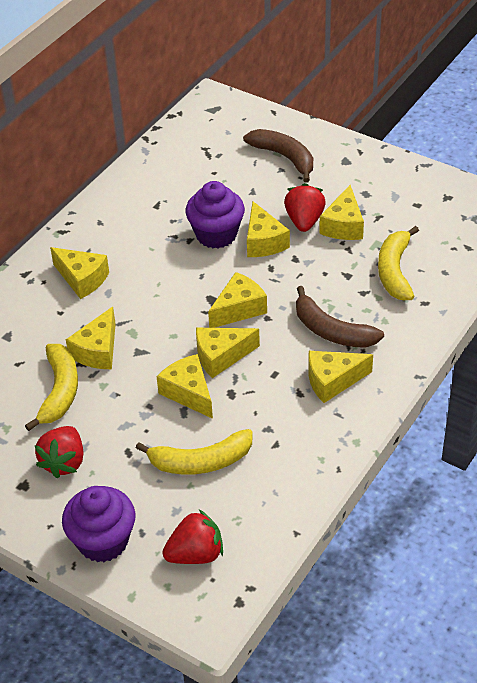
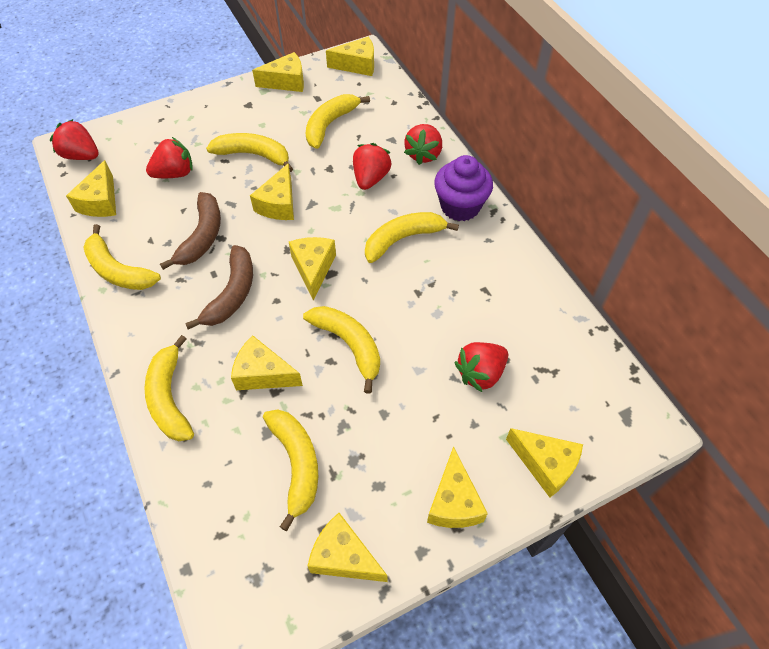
purple cupcake: [62,486,135,562] [186,181,245,248] = 2 -> [434,155,493,221] = 1
red strawberry: [34,426,84,478] [162,510,223,564] [284,183,326,232] = 3 -> [50,119,99,160] [146,137,193,178] [353,143,391,190] [404,124,442,165] [454,342,508,392] = 5
yellow banana: [25,344,78,431] [136,429,252,475] [378,226,419,300] = 3 -> [83,224,161,290] [144,335,194,441] [206,133,293,172] [263,409,318,531] [303,306,380,394] [305,94,370,149] [365,212,459,263] = 7
yellow cheese: [50,247,109,299] [66,307,116,369] [156,354,213,419] [196,327,260,378] [208,272,267,328] [247,201,290,257] [308,351,373,403] [319,185,364,240] = 8 -> [66,160,116,217] [231,335,303,390] [250,163,294,220] [252,52,304,92] [289,237,336,301] [308,513,388,582] [326,37,374,76] [427,446,488,528] [506,428,583,497] = 9

